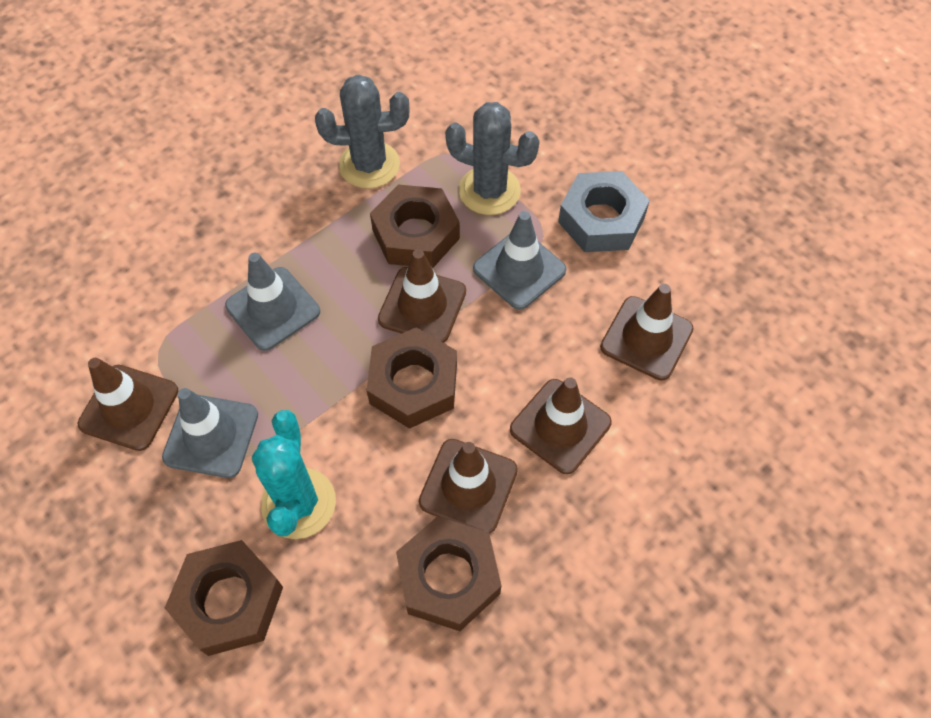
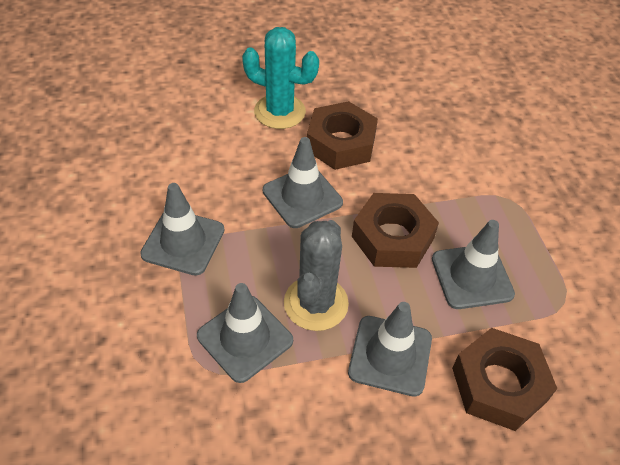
brown nut: [165,540,283,656] [367,327,457,429] [370,185,460,268] [396,516,502,631] = 4 -> [307,101,378,170] [352,193,439,268] [452,328,557,431] = 3
brown traffic cone: [78,358,178,451] [378,249,466,343] [419,439,518,534] [510,377,612,474] [600,284,694,381] = 5 -> none = 0
grey cactus: [315,75,410,189] [445,102,540,215] = 2 -> [284,220,349,331] = 1
grey nut: [558,171,650,252] = 1 -> none = 0
grey traffic cone: [162,388,258,478] [225,253,320,351] [473,211,566,310] = 3 -> [140,183,225,276] [197,283,293,383] [263,137,343,228] [348,302,432,397] [432,220,515,309] = 5

